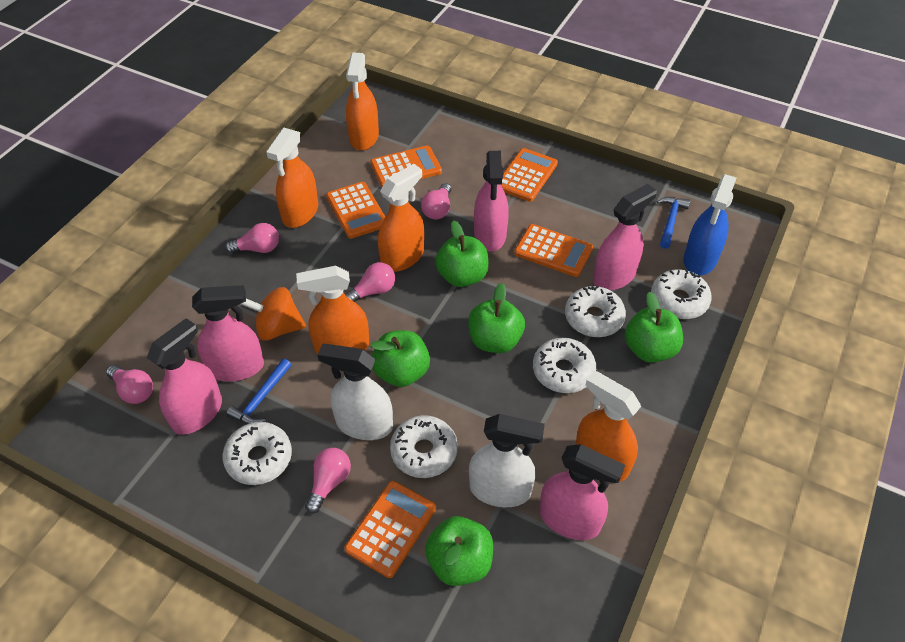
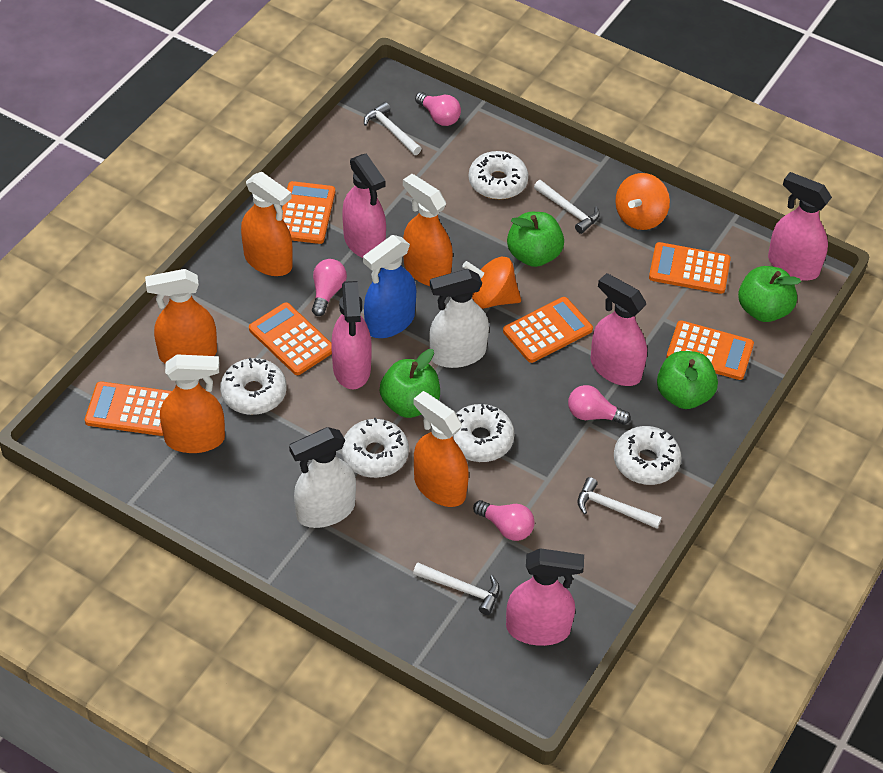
blue hammer: [226,359,292,424] [657,197,690,249] = 2 -> none = 0
green apple: [370,330,430,387] [425,516,493,586] [435,220,489,287] [468,283,525,353] [624,292,683,363] = 5 -> [380,349,440,418] [507,212,564,267] [657,351,718,409] [738,266,801,322] = 4
orange calculator: [326,182,385,239] [344,481,436,578] [370,146,442,187] [501,148,558,202] [514,224,593,277] = 5 -> [85,381,172,436] [249,302,332,375] [282,181,335,244] [503,297,593,363] [649,242,731,294] [666,320,754,380] = 6
orange spinning top: [241,287,306,340] = 1 -> [462,257,521,309] [615,173,670,230] = 2
pink light bulb: [106,365,153,404] [225,223,279,254] [305,448,351,514] [345,262,395,302] [421,183,451,220] = 5 -> [312,259,347,316] [415,92,461,126] [473,500,535,541] [568,385,631,425] = 4
white hammer: none = 0 -> [364,102,422,155] [413,563,500,615] [534,180,600,234] [578,477,662,529] = 4

